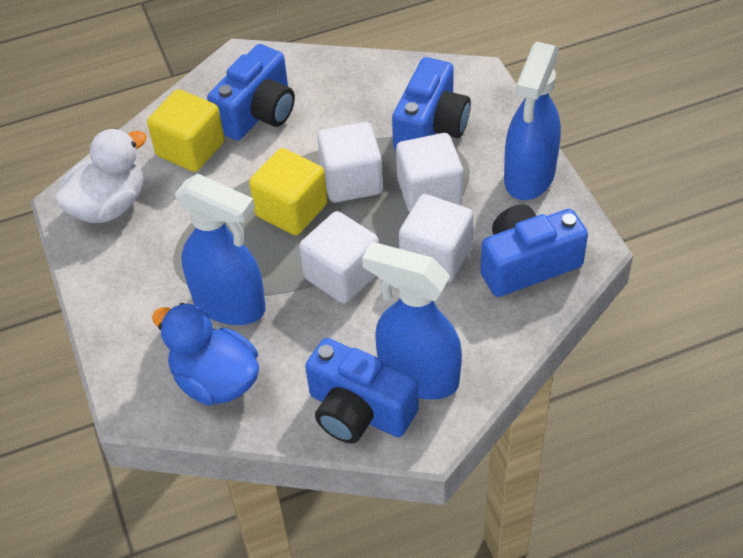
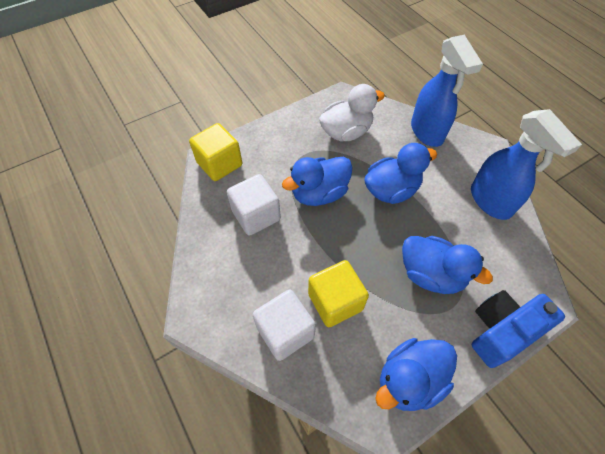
blue camera: [207,44,295,141] [305,338,419,443] [392,57,471,151] [480,205,588,297] = 4 -> [471,290,565,368] = 1
blue duck: [152,303,259,406] = 1 -> [282,157,353,206] [364,143,437,204] [375,338,457,411] [402,236,493,294] = 4
blue spray bottle: [175,174,266,325] [362,242,462,400] [504,42,561,200] = 3 -> [411,35,483,147] [471,109,582,220] = 2
white cube: [299,211,379,304] [317,122,383,203] [396,133,463,212] [399,194,473,283] = 4 -> [227,174,281,236] [253,290,316,361] = 2

